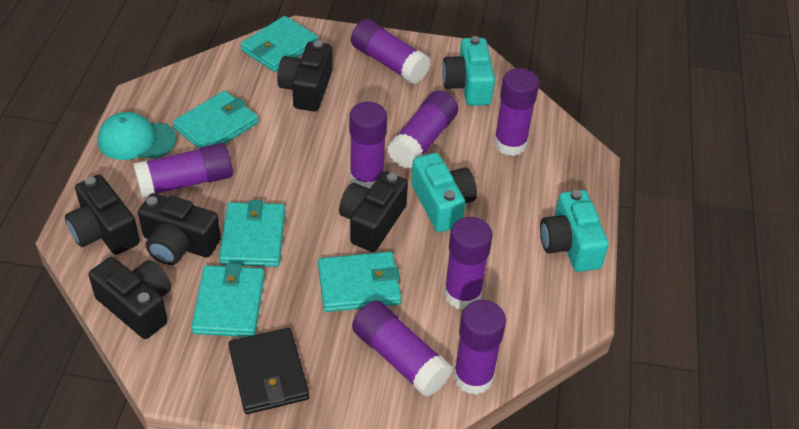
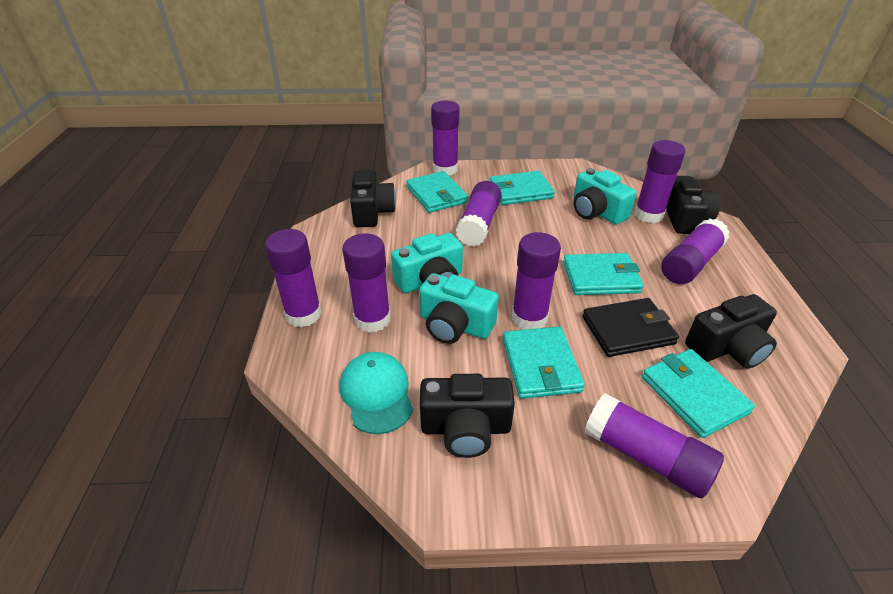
black camera: [65,174,140,255] [89,257,171,339] [138,193,221,265] [277,41,332,111] [339,171,408,252] = 5 -> [350,170,396,227] [420,374,515,458] [666,176,721,234] [685,294,777,369] = 4

